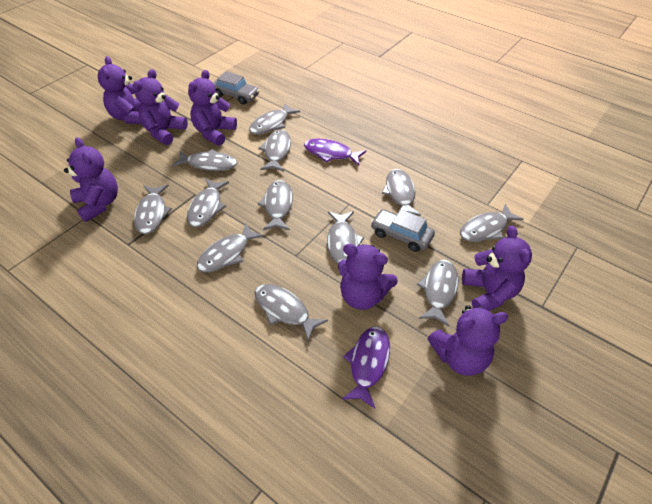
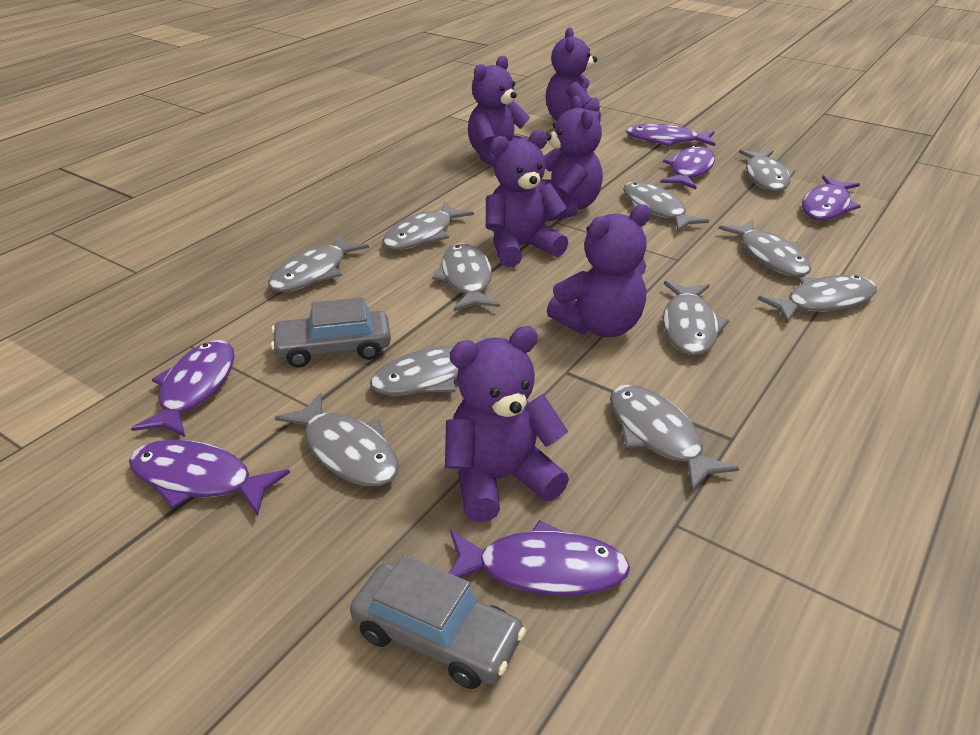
grey fish: [134,185,172,234] [172,149,237,171] [187,179,229,227] [197,223,264,272] [249,103,300,135] [255,284,328,342] [258,129,291,171] [258,180,293,230] [327,211,364,264] [382,169,421,216] [417,260,458,326] [460,204,524,242] = 12 -> [268,234,369,292] [274,393,399,486] [370,334,486,395] [382,201,474,250] [432,243,500,311] [610,385,739,491] [623,181,709,231] [663,281,730,355] [719,220,811,277] [739,150,795,192] [758,275,877,323] = 11
purple fish: [304,139,366,165] [342,327,390,408] = 2 -> [129,440,290,516] [131,340,235,437] [449,520,630,596] [626,124,715,147] [660,145,715,189] [802,175,861,220] = 6
purple teddy bear: [64,137,118,222] [98,56,141,124] [133,69,188,145] [188,70,237,146] [338,244,398,310] [427,305,508,376] [462,226,532,311] = 7 -> [445,326,569,522] [468,56,530,167] [486,130,568,267] [537,96,603,222] [546,27,601,122] [547,204,651,337] = 6

